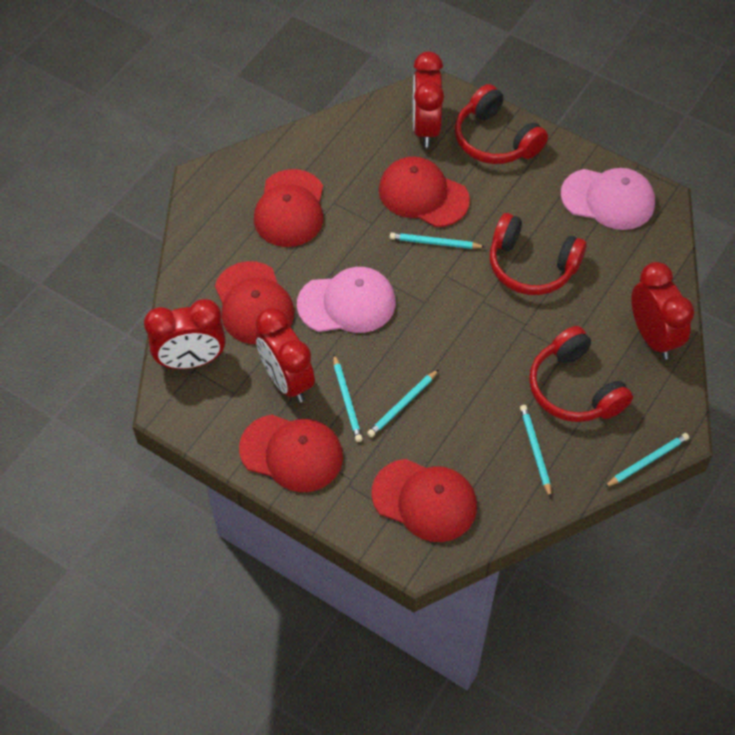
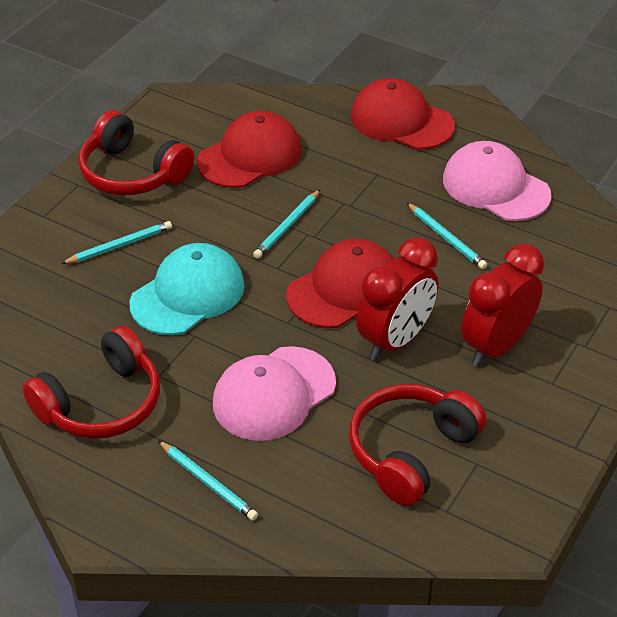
red cap: [215,261,294,344] [239,414,343,492] [254,169,323,247] [372,459,477,542] [379,157,470,227] = 5 -> [197,111,301,188] [287,239,394,328] [351,78,455,150] = 3
red clock: [144,299,225,369] [256,308,315,403] [413,52,444,147] [631,262,694,359] = 4 -> [356,237,438,361] [461,244,544,367] = 2
turquoise cap: none = 0 -> [129,243,245,335] = 1
turquoise pencil: [333,354,363,442] [367,369,439,437] [390,233,485,249] [520,405,551,498] [605,433,689,487] = 5 -> [61,221,172,264] [158,440,258,521] [253,190,320,259] [407,203,487,269] = 4

